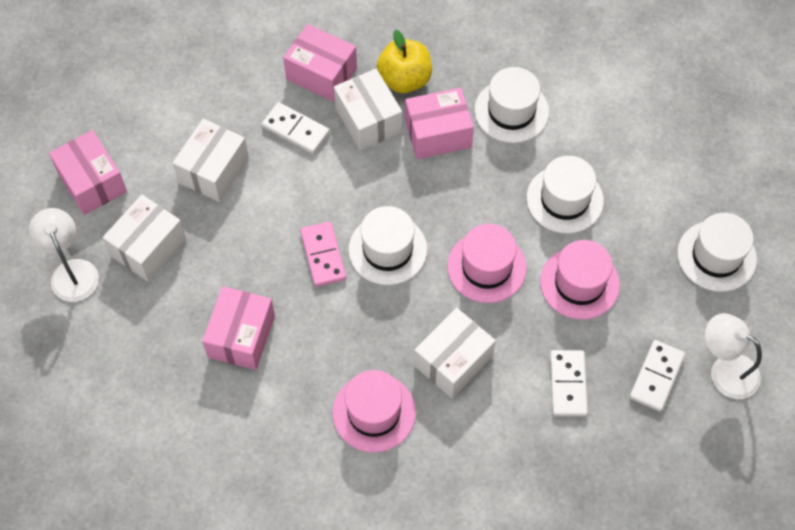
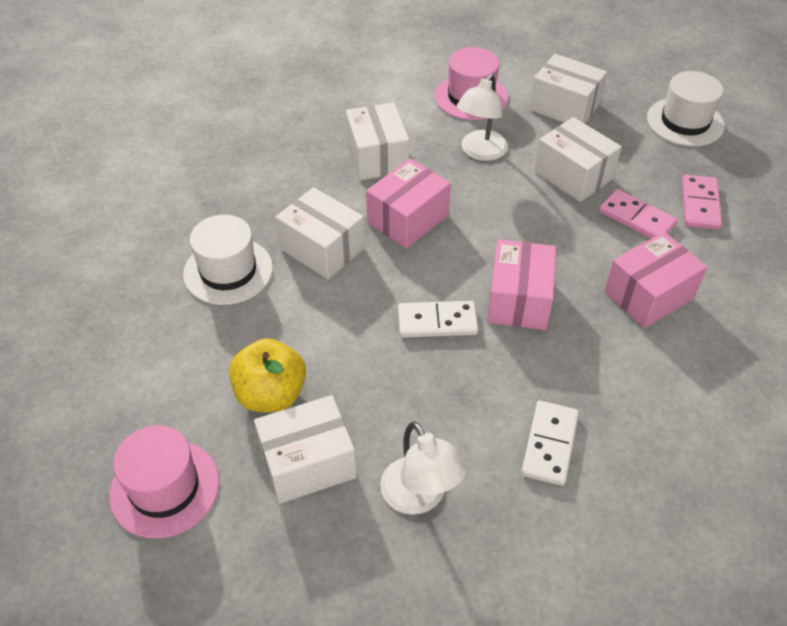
pink box: [49,130,127,215] [202,286,275,370] [283,24,357,102] [405,88,474,159] = 4 -> [366,159,451,249] [487,239,556,330] [604,232,707,328] = 3
pink domino: [300,221,346,287] = 1 -> [599,189,677,239] [682,175,722,230] = 2
pink hat: [332,370,416,452] [447,224,527,303] [540,240,620,320] = 3 -> [109,426,219,538] [434,47,508,120] = 2
white box: [103,195,186,282] [173,119,249,202] [334,69,402,150] [414,308,496,398] = 4 -> [254,395,356,504] [275,187,365,280] [345,102,409,180] [529,54,607,124] [534,117,622,202] = 5
white domino: [262,102,330,154] [550,350,588,417] [630,340,685,412] = 3 -> [398,301,478,338] [521,401,579,486] = 2
white hat: [348,206,427,285] [474,67,549,143] [527,156,604,234] [677,213,757,292] = 4 -> [183,215,273,305] [647,71,725,146] = 2

